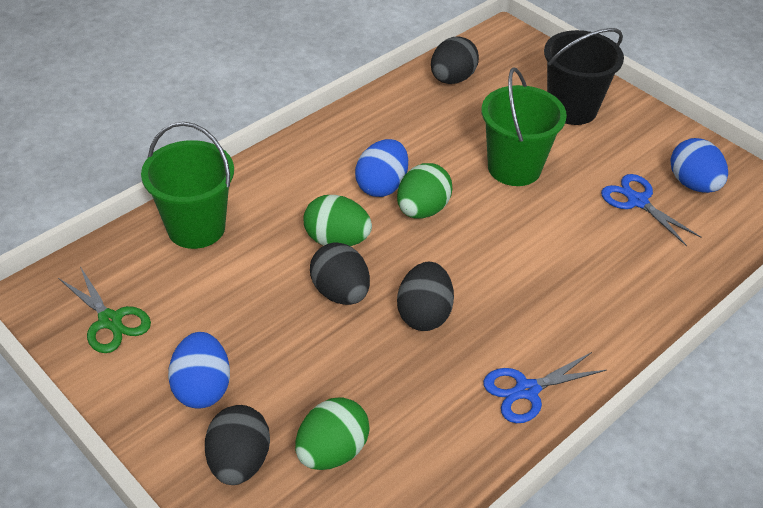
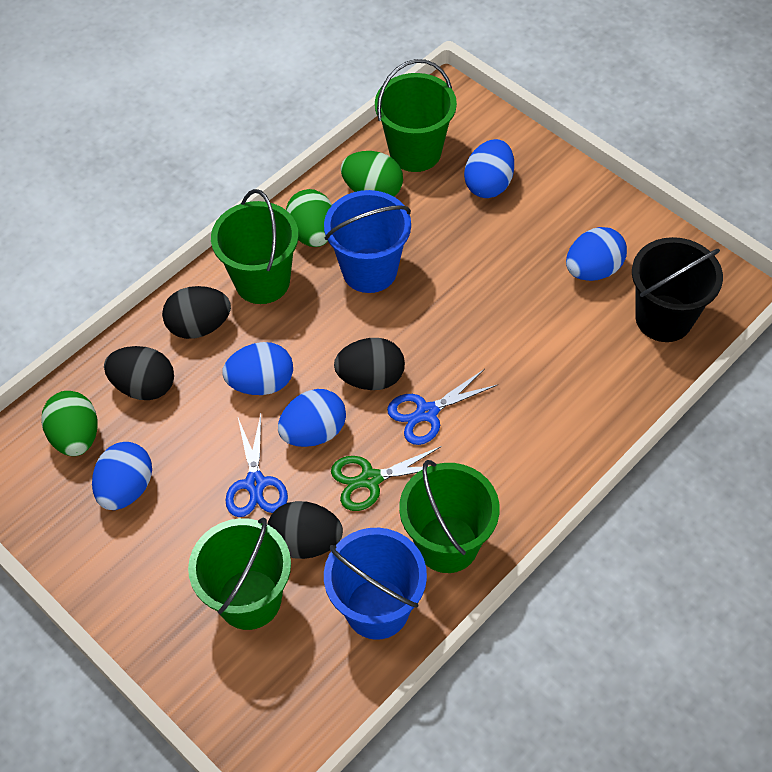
blue bucket: none = 0 -> [324,190,411,293] [324,528,427,640] = 2
blue egg: [168,332,230,408] [355,139,408,197] [670,138,728,193] = 3 -> [92,442,152,510] [222,342,293,395] [278,389,346,447] [464,139,514,198] [566,227,627,281] = 5
green bucket: [141,122,234,249] [481,68,567,186] = 2 -> [188,517,291,630] [211,189,299,304] [375,59,457,172] [399,460,500,573] = 4

